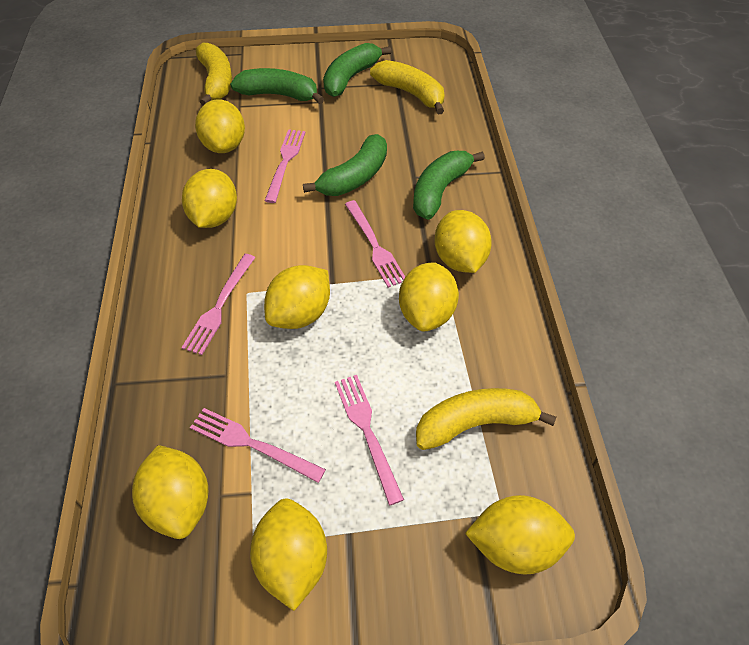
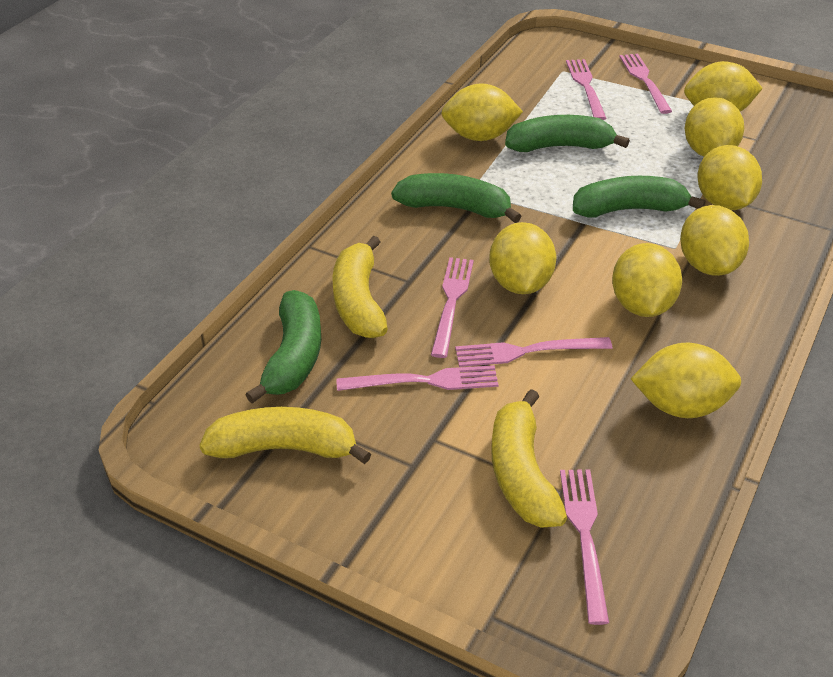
pink fork: [181,254,256,355] [190,408,326,483] [265,129,306,203] [335,375,404,505] [345,200,405,288] = 5 -> [336,365,498,391] [431,257,474,358] [455,337,612,367] [560,470,609,625] [566,59,607,120] [619,54,672,114] = 6

